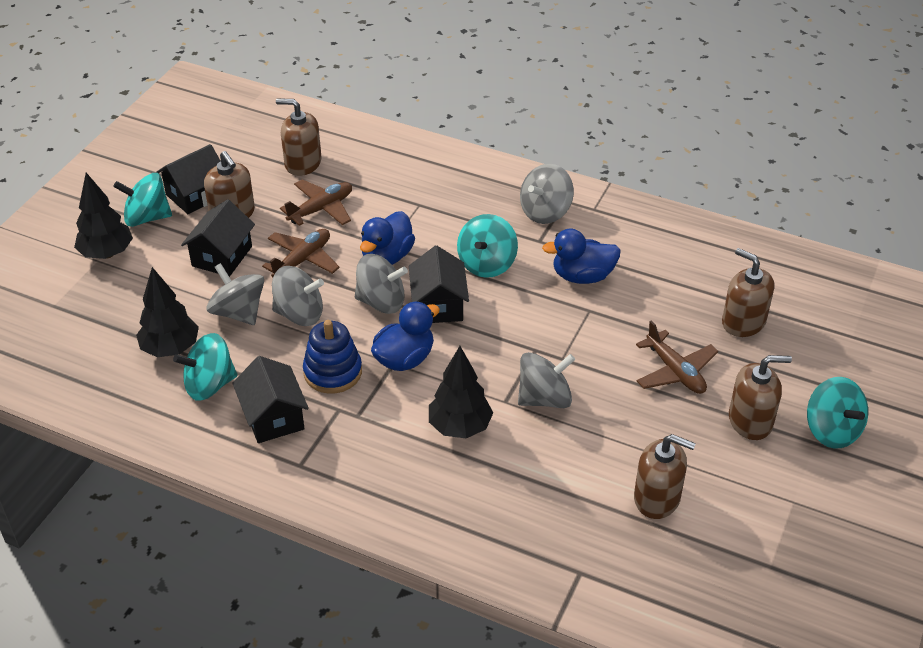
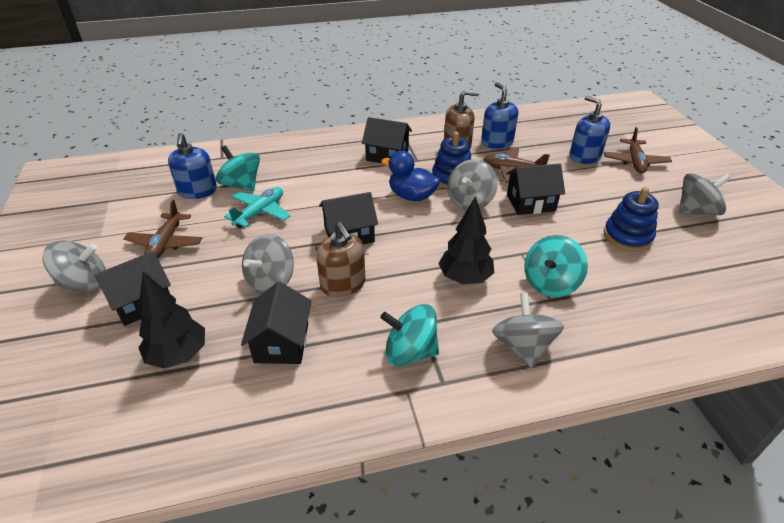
black house: [156,144,220,214] [181,199,255,277] [232,356,309,443] [409,245,469,323] = 4 -> [94,251,171,326] [241,282,311,364] [319,192,378,244] [362,117,412,163] [506,163,565,215] = 5
black tree: [74,173,133,259] [136,267,199,357] [429,346,493,438] = 3 -> [138,272,205,369] [438,196,494,284] = 2
blue duck: [360,211,415,265] [371,301,440,371] [542,228,621,284] = 3 -> [381,151,440,201] = 1
blue soap dispenser: none = 0 -> [168,133,217,199] [481,82,518,149] [569,95,610,164] = 3
blue stacking toy: [303,320,362,394] = 1 -> [432,132,471,188] [604,187,659,251] = 2
brown soap dispenser: [204,151,255,218] [276,98,322,176] [634,434,696,519] [722,248,774,337] [729,355,792,440] = 5 -> [316,222,366,297] [444,90,479,150] = 2
turquoise plane: none = 0 -> [224,187,290,228] = 1
turquoise spinning top: [113,173,172,227] [173,333,237,401] [457,214,518,278] [807,377,868,449] = 4 -> [216,146,260,192] [380,304,439,366] [524,235,588,297] = 3

